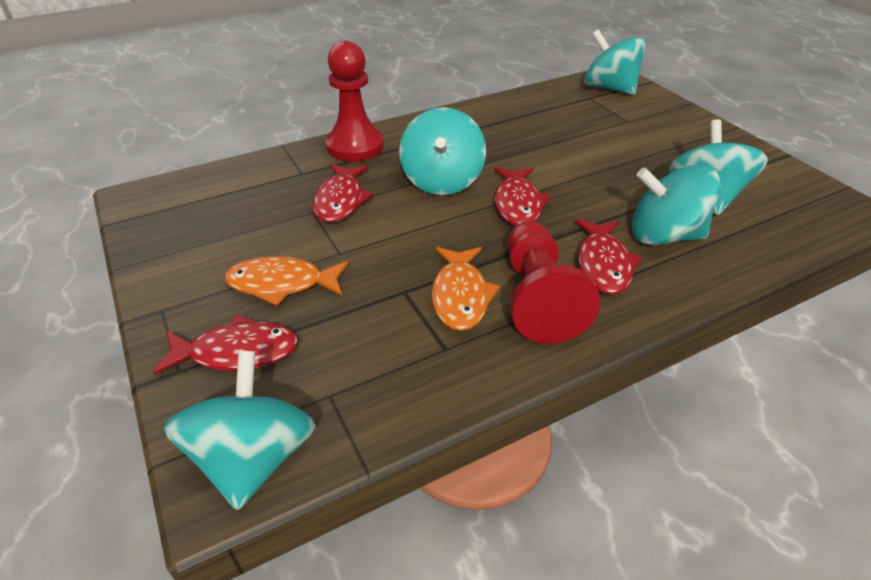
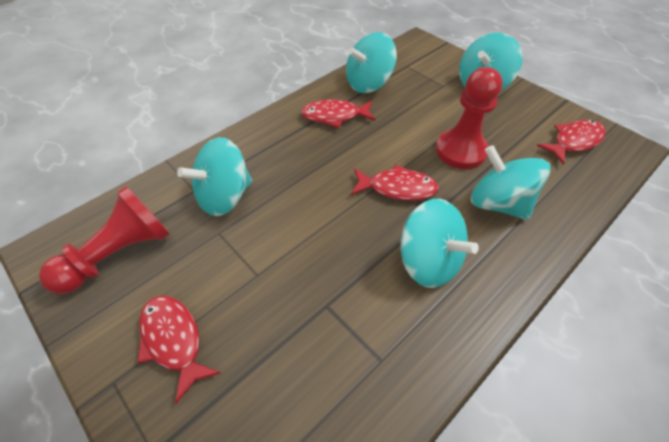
orange fish: [225,256,349,306] [431,247,500,331] = 2 -> none = 0

